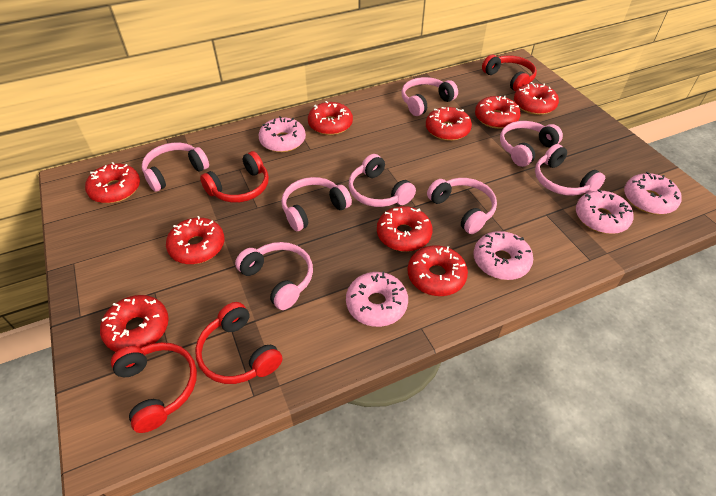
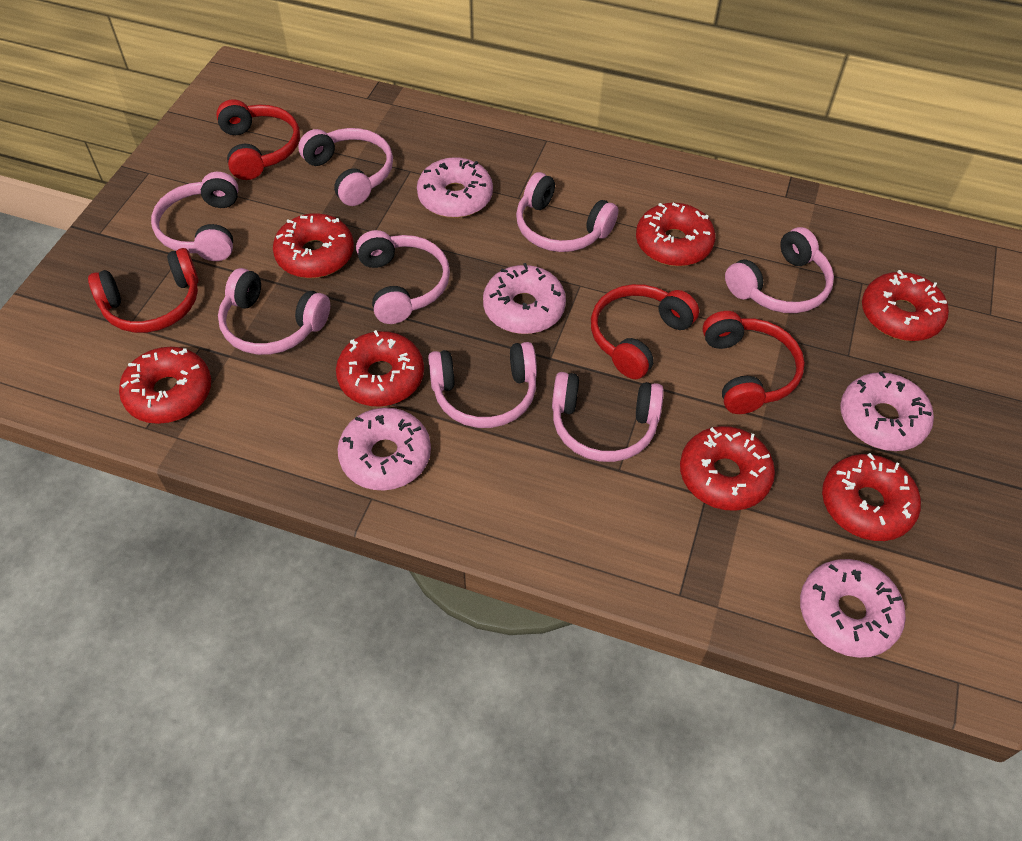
red donut: [85,162,140,203] [100,295,169,352] [166,216,225,264] [308,101,353,135] [377,206,433,252] [408,245,468,296] [426,107,472,141] [475,96,521,129] [514,82,559,115] = 9 -> [119,347,211,424] [273,213,354,278] [336,330,424,406] [636,203,715,266] [680,426,775,511] [822,453,921,541] [862,270,949,341] = 7

